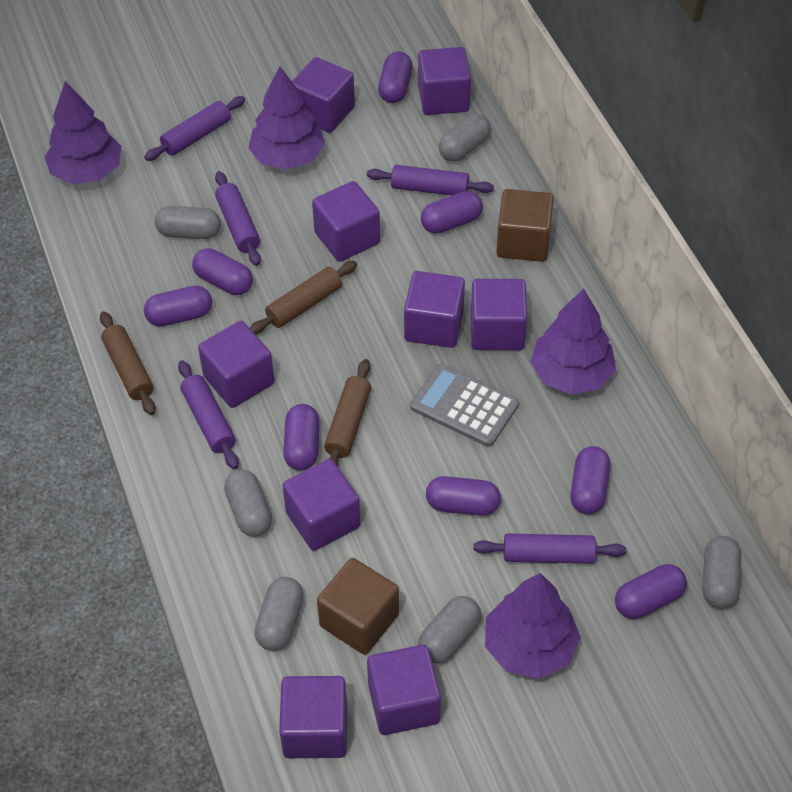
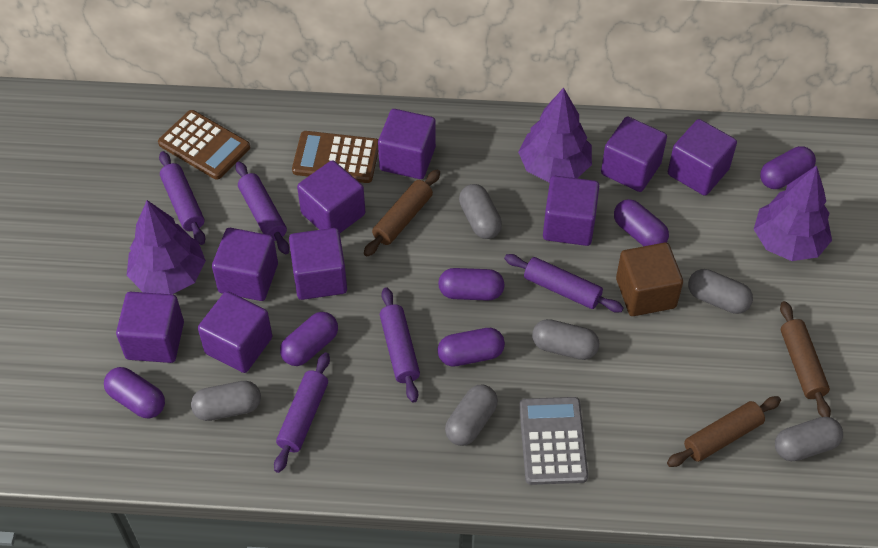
brown calculator: none = 0 -> [158,110,250,180] [292,131,378,183] = 2
brown cube: [317,558,399,655] [496,189,554,262] = 2 -> [616,243,683,316] = 1
purple capsule: [144,286,212,327] [192,248,253,295] [283,404,320,471] [378,52,413,103] [421,191,483,234] [426,476,501,516] [570,446,610,514] [615,564,687,619] = 8 -> [104,367,165,419] [280,312,338,366] [437,328,505,367] [438,268,505,301] [614,199,669,246] [760,146,816,189] = 6
purple tree: [44,81,122,184] [248,66,325,170] [485,573,580,679] [530,288,616,395] = 4 -> [127,200,206,294] [518,88,592,183] [754,166,832,261] = 3

